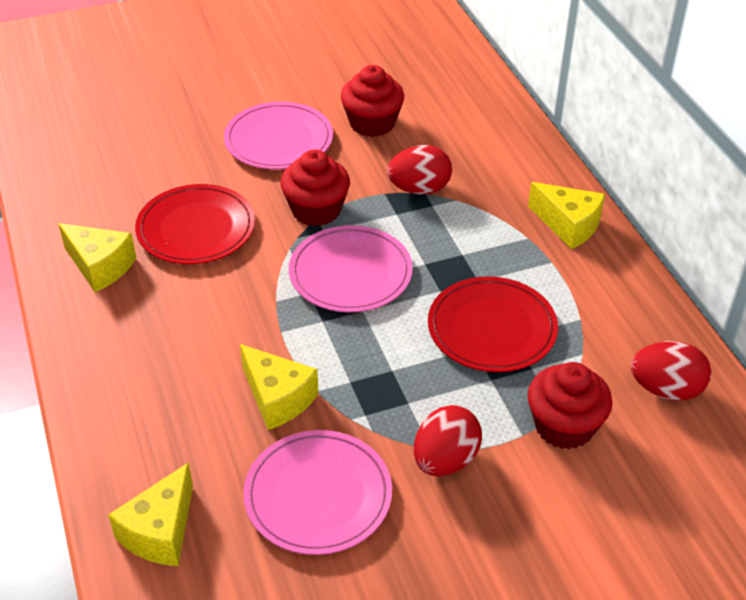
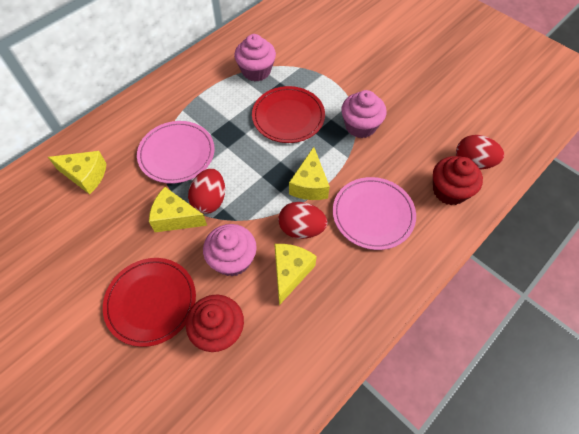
pink cupcake: none = 0 -> [203,224,257,276] [234,34,276,81] [341,90,387,138] = 3
pink plate: [224,102,333,169] [243,430,392,555] [289,225,413,312] = 3 -> [137,121,215,184] [333,177,416,250] = 2
red cupcake: [281,149,350,226] [341,65,404,137] [528,362,613,449] = 3 -> [186,295,244,352] [433,156,483,205] = 2

